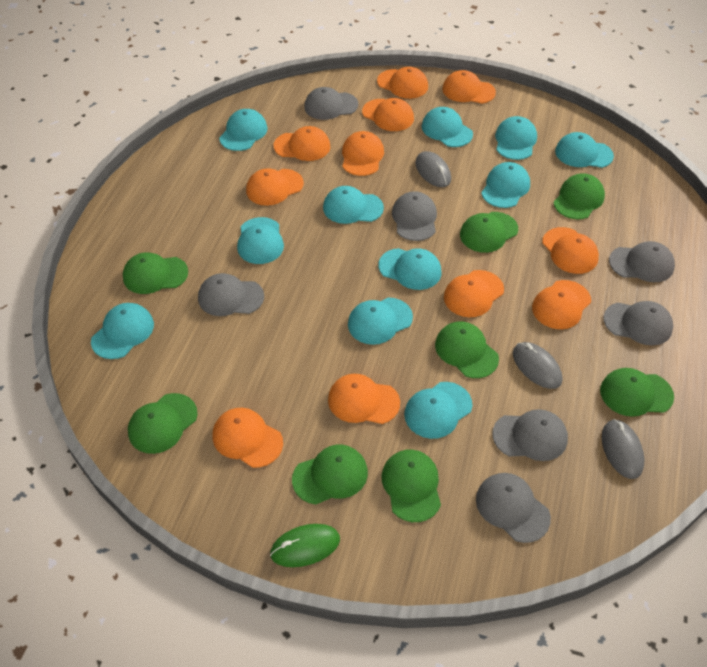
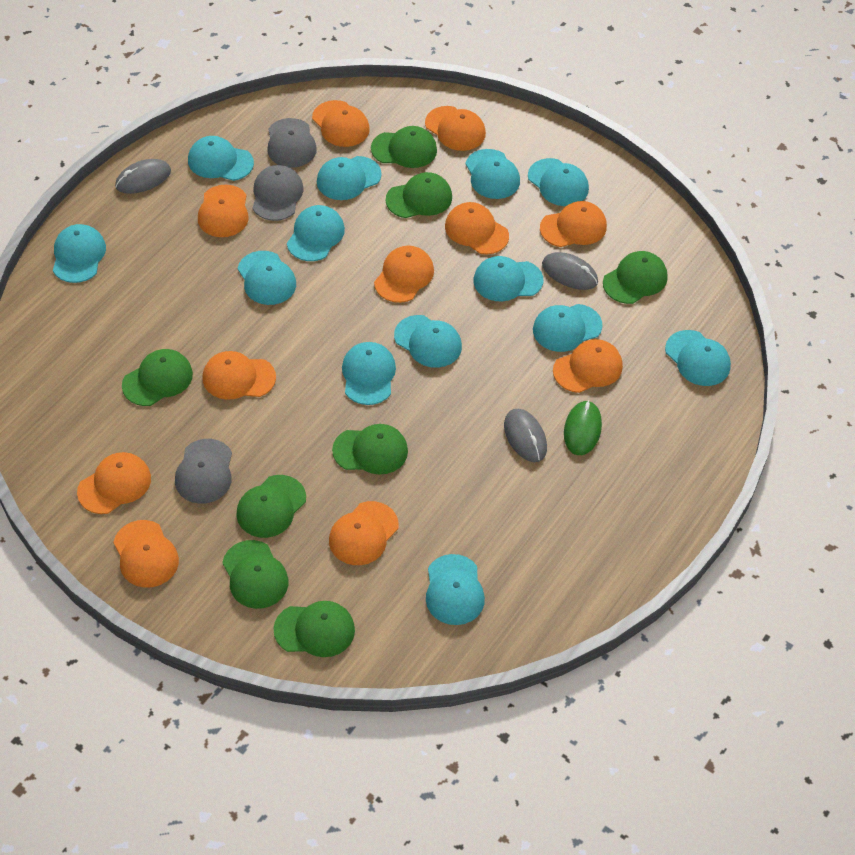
grey cap: [198,273,264,316] [304,87,358,120] [392,191,437,241] [476,473,551,543] [492,409,568,461] [603,301,673,346] [609,241,675,282] = 7 -> [175,439,232,504] [253,165,303,221] [267,118,317,167] = 3
turquoise cap: [91,303,154,359] [219,109,268,151] [237,217,284,264] [323,186,384,224] [348,298,413,345] [378,248,442,290] [404,382,473,439] [422,107,473,147] [481,162,530,208] [495,116,537,160] [555,132,614,168] = 11 -> [53,224,106,283] [188,136,254,181] [238,251,296,305] [287,205,345,261] [317,156,382,200] [342,342,396,405] [394,315,462,368] [426,554,485,625] [465,149,520,199] [473,256,543,302] [528,158,589,206] [533,304,602,352] [665,330,731,386] = 13

